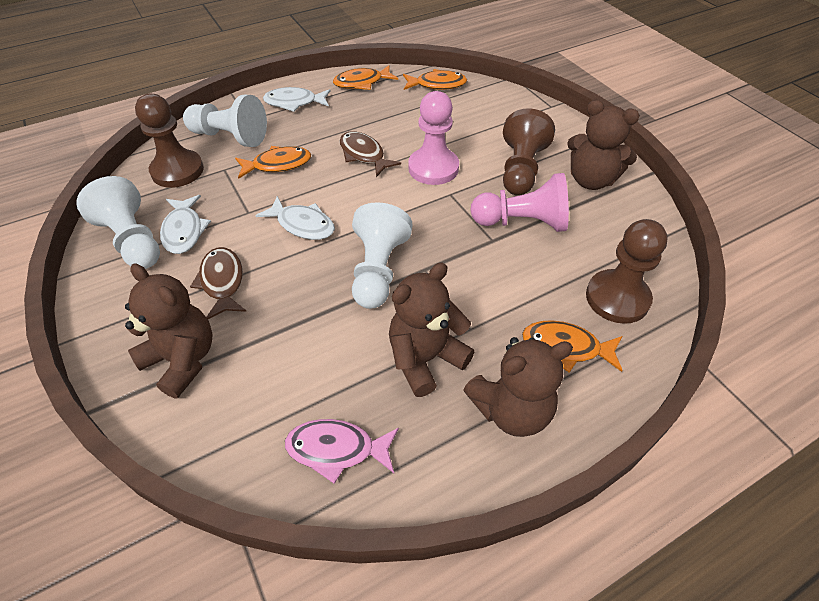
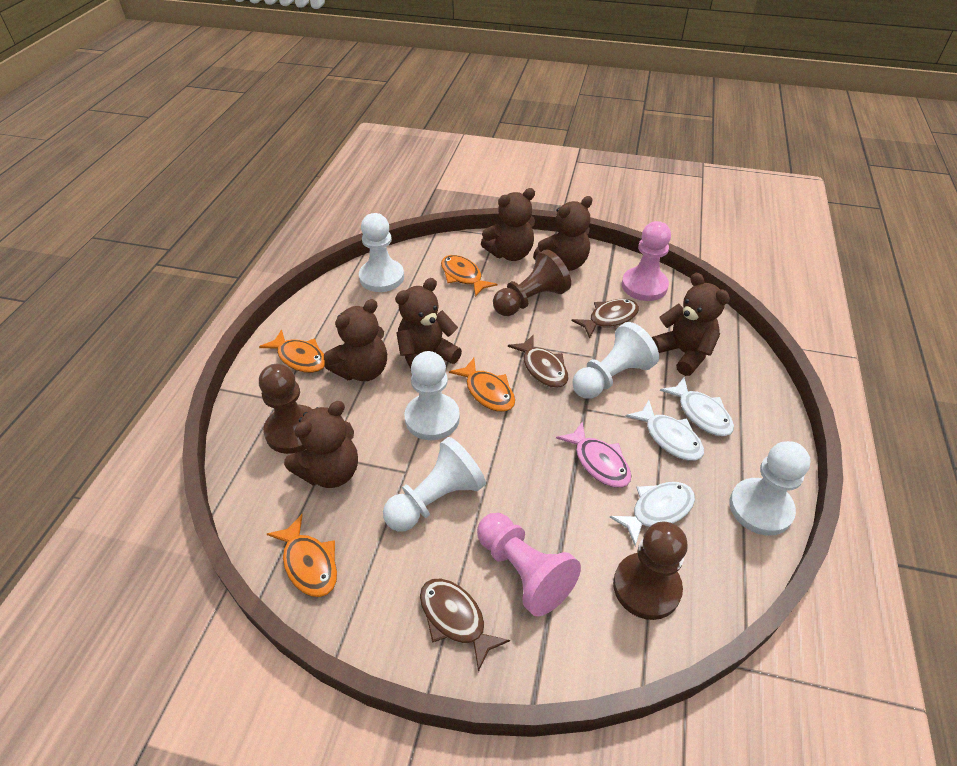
brown fish: [190,247,247,319] [340,131,401,177] = 2 -> [420,579,510,672] [508,334,569,388] [571,299,639,339] = 3
brown teddy bear: [125,264,213,398] [389,263,474,397] [463,337,573,437] [567,100,640,190] = 4 -> [284,401,358,488] [324,299,387,381] [395,278,462,370] [481,188,535,261] [533,196,593,271] [651,273,730,376] = 6
white pawn: [76,176,160,269] [183,95,267,147] [352,202,412,309] = 3 -> [359,213,404,292] [383,437,486,532] [404,351,460,440] [572,322,659,399] [730,441,810,536] = 5

